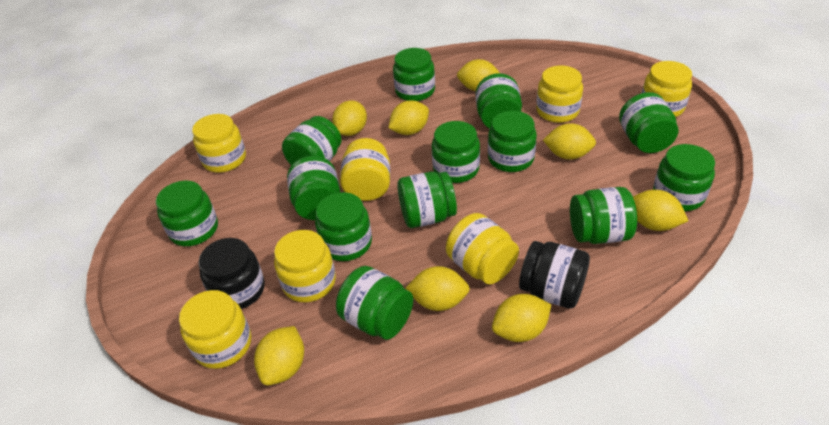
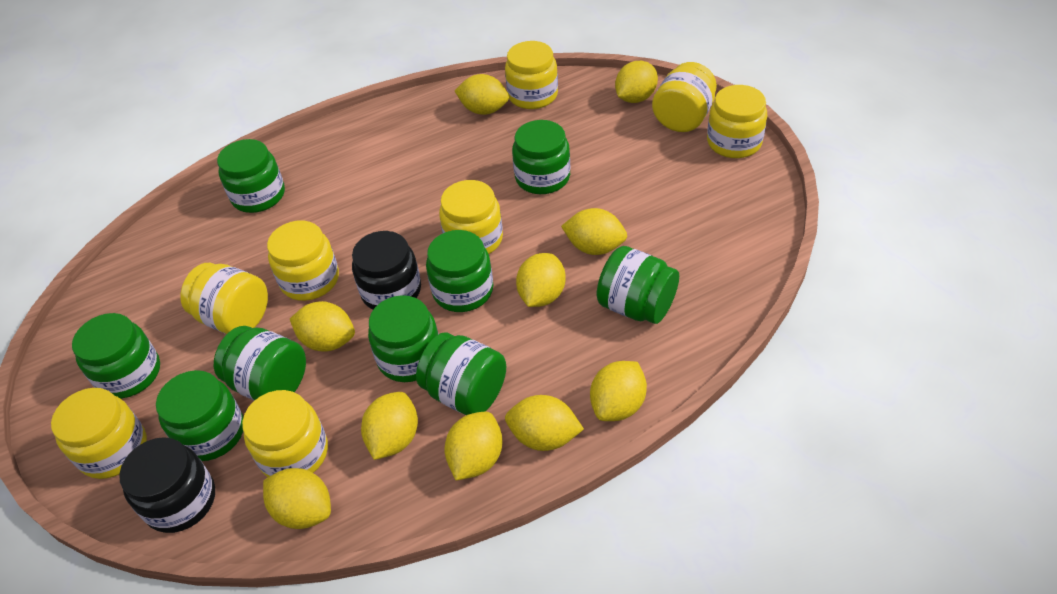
green jar: [156,181,218,246] [282,116,342,165] [287,156,340,220] [315,192,372,261] [336,266,413,340] [393,48,435,101] [397,171,457,228] [432,121,480,183] [476,73,522,128] [488,111,537,172] [570,187,637,244] [619,92,678,153] [653,144,715,211] = 13 -> [72,313,160,399] [156,370,243,461] [214,326,306,401] [217,139,285,213] [368,295,438,382] [416,332,506,415] [426,230,493,312] [512,120,570,194] [597,246,679,324] = 9
yellow jar: [179,290,251,369] [192,114,246,173] [274,230,336,302] [340,138,390,201] [446,213,519,284] [536,66,583,123] [642,61,692,117] = 7 -> [51,388,147,479] [180,263,268,334] [242,390,328,477] [267,220,339,301] [439,180,503,254] [505,41,558,109] [652,62,717,132] [707,85,767,158] = 8
yellow lemon: [254,326,304,385] [332,100,367,136] [388,100,429,135] [405,266,470,311] [457,59,500,91] [492,294,551,342] [543,123,596,159] [633,190,688,231] = 8 -> [263,468,331,529] [290,301,355,352] [361,392,418,460] [445,412,502,481] [455,74,509,115] [505,395,584,451] [516,253,566,307] [561,208,627,255] [590,361,647,421] [615,61,658,103] = 10

